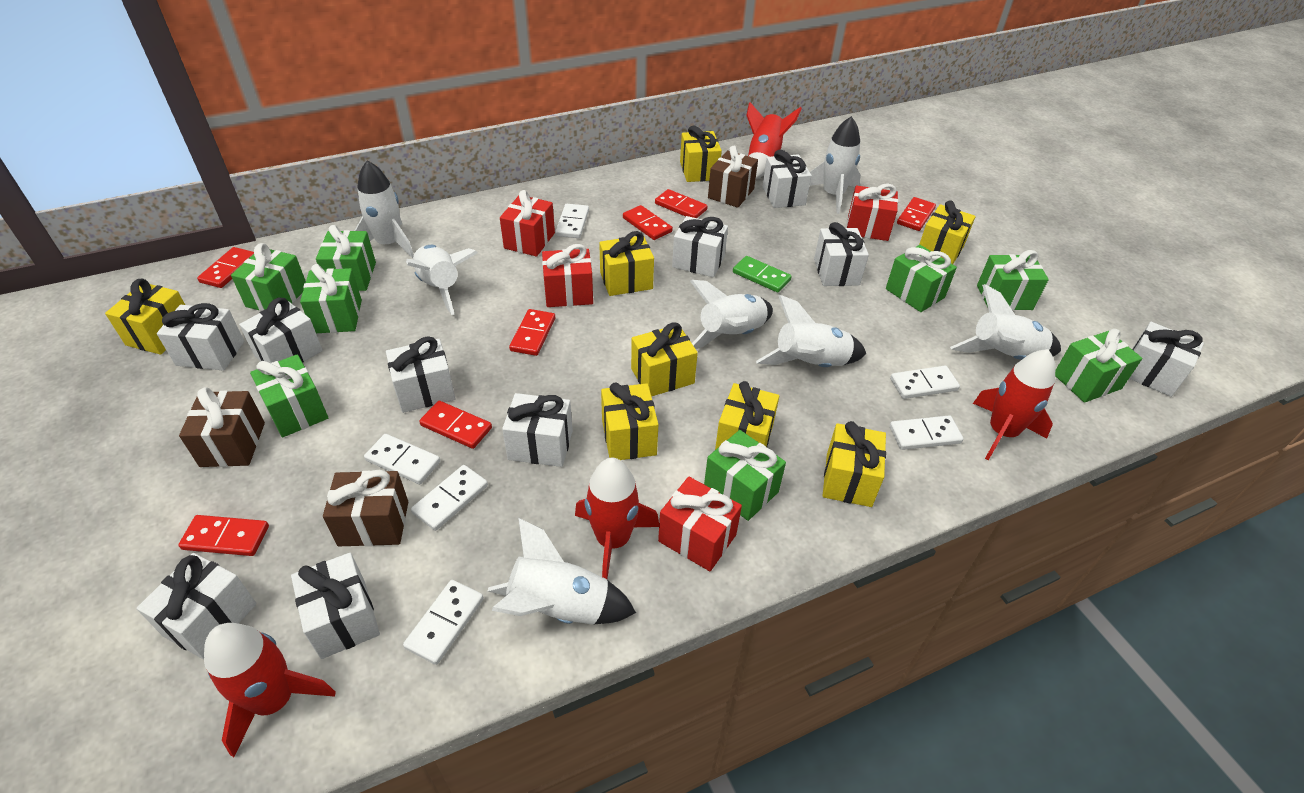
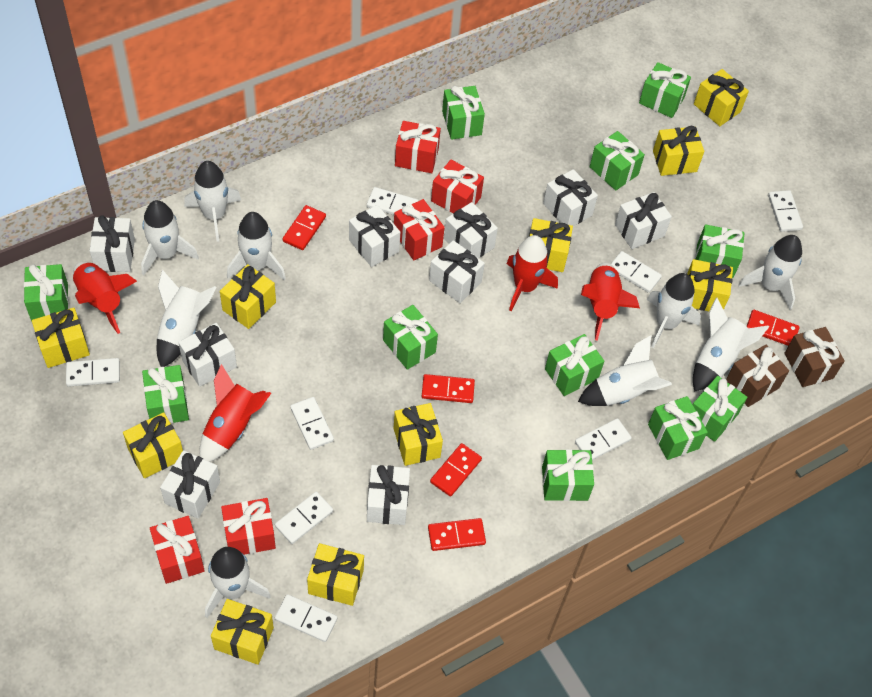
brown gift: [179,387,265,467] [323,470,408,546] [708,146,758,208] = 3 -> [726,344,789,407] [784,327,845,387] = 2
green domino: [733,256,792,292] = 1 -> none = 0
green gift: [231,243,306,311] [250,354,328,438] [300,264,362,333] [316,225,376,291] [704,430,786,521] [886,245,957,312] [977,250,1049,310] [1055,329,1143,403] = 8 -> [24,264,69,321] [142,365,189,424] [383,305,438,370] [442,86,485,140] [542,449,594,501] [545,334,604,396] [590,131,645,190] [639,62,691,118] [648,396,708,460] [693,376,748,442] [695,224,744,278] = 11
red domino: [178,515,269,556] [197,247,254,288] [419,401,492,449] [509,309,555,356] [623,205,673,240] [655,189,708,218] [897,197,936,231] = 7 -> [283,205,326,250] [422,374,475,403] [428,518,486,551] [430,443,482,496] [747,310,799,346] = 5
red gift: [500,190,555,257] [542,244,593,307] [658,477,742,571] [847,184,898,241] = 4 -> [150,516,205,584] [221,498,276,555] [394,199,445,260] [395,121,441,173] [431,160,484,214] = 5
white domino: [364,434,440,484] [403,580,484,665] [411,465,488,531] [555,204,589,238] [890,366,960,399] [890,415,963,450] = 6 -> [66,358,120,387] [275,492,333,544] [275,594,338,642] [290,397,334,450] [367,187,418,215] [575,418,632,460] [611,251,662,293] [768,190,803,232] = 8
white gift: [136,553,257,660] [157,303,244,371] [239,298,323,363] [291,553,380,659] [386,336,456,413] [502,393,573,467] [672,216,728,277] [762,149,812,208] [814,222,869,286] [1129,322,1204,397] = 10 -> [90,215,135,272] [160,450,220,519] [178,323,237,387] [349,205,400,267] [367,465,410,525] [429,240,485,303] [444,202,498,258] [543,169,598,226] [615,192,672,249] = 9
white rocket: [354,160,414,258] [406,245,478,315] [488,518,636,625] [690,280,773,349] [756,295,866,367] [810,116,861,214] [950,284,1061,360] = 7 -> [141,200,199,275] [157,270,217,367] [184,161,241,242] [205,547,271,618] [227,212,286,280] [578,335,672,406] [646,273,701,348] [693,297,769,392] [738,235,802,310] = 9
yellow gift: [105,279,185,355] [599,231,654,296] [601,383,658,460] [631,322,698,397] [680,125,722,182] [715,381,779,450] [823,421,886,507] [919,200,976,264] = 8 -> [32,308,90,368] [123,412,183,478] [211,599,274,665] [220,264,276,329] [307,543,364,606] [393,403,443,466] [529,218,573,272] [653,126,704,176] [687,259,733,311] [694,69,749,126] = 10

